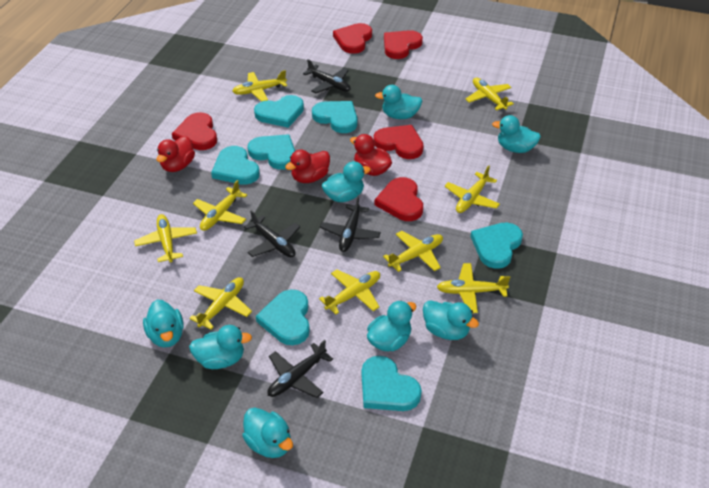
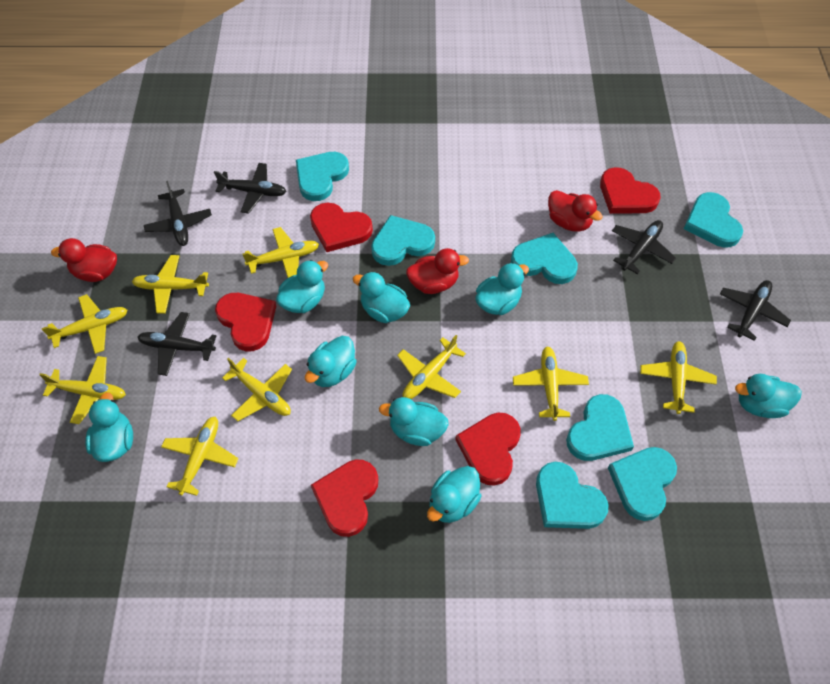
black plane: [244,210,300,257] [267,340,333,398] [303,59,351,93] [320,195,381,252] = 4 -> [138,312,216,376] [144,181,212,246] [214,163,287,214] [612,220,676,274] [720,280,791,341] = 5

